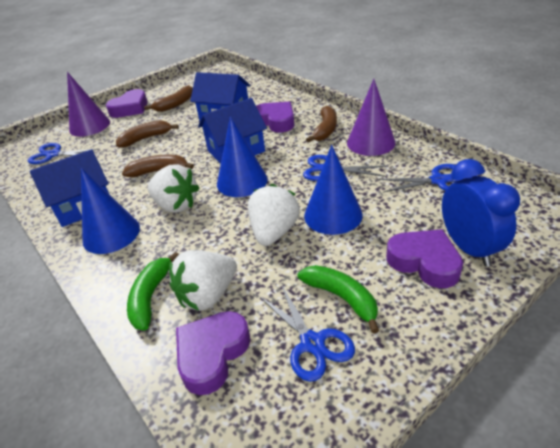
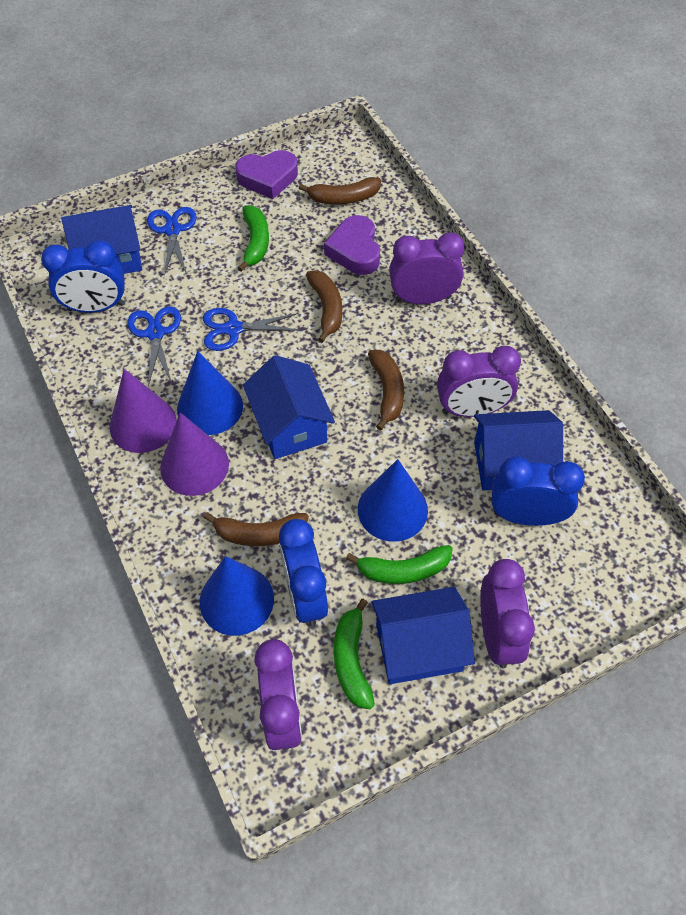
blue clock: [442,159,520,267] = 1 -> [41,240,125,313] [279,519,328,626] [491,457,585,526] = 3
blue house: [30,149,109,227] [190,72,250,121] [198,98,267,164] = 3 -> [61,205,142,274] [243,355,335,459] [371,587,475,684] [474,410,563,490] = 4
blue scissors: [28,143,100,164] [260,284,355,382] [303,155,386,181] [378,164,462,192] = 4 -> [127,306,181,387] [147,207,197,276] [203,308,301,351] = 3
green banana: [127,252,179,330] [298,265,379,333] = 2 -> [238,205,269,272] [334,599,375,709] [346,545,452,584] = 3
purple clock: none = 0 -> [254,639,302,750] [389,232,465,304] [437,346,521,417] [480,559,535,668] = 4
purple heart: [106,89,148,118] [176,311,250,395] [256,102,295,133] [386,229,463,288] = 4 -> [235,150,298,199] [324,215,380,275] = 2
white strawberry: [148,164,199,213] [169,250,237,311] [248,184,300,246] = 3 -> none = 0

